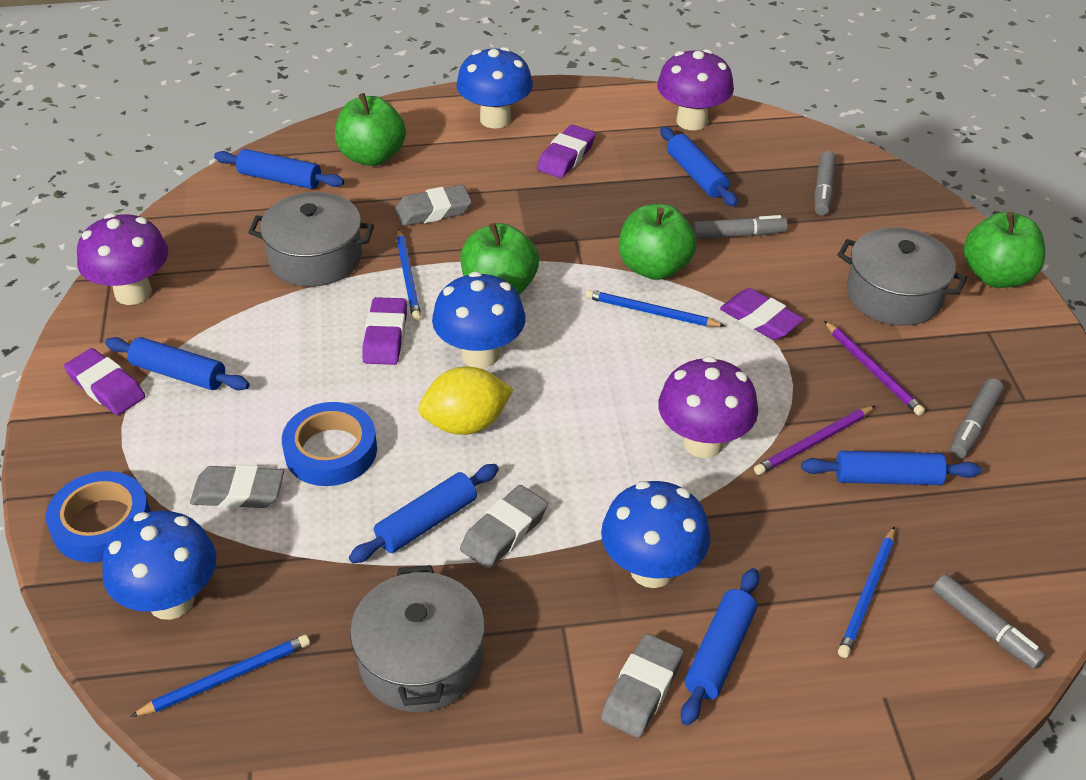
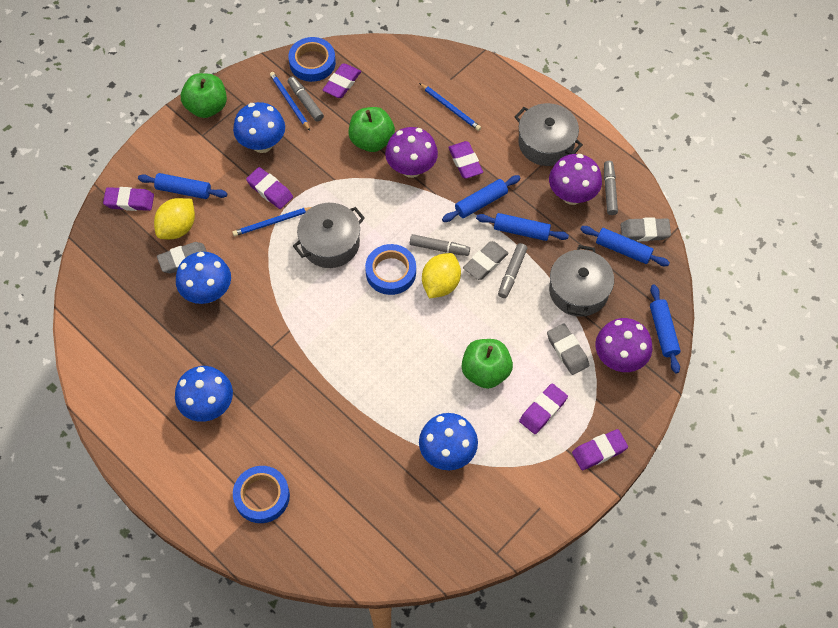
blue pencil: [130,635,310,717] [396,228,421,321] [585,290,725,327] [838,526,895,658] = 4 -> [232,207,311,236] [270,72,310,131] [419,83,481,131] = 3
blue rolling pin: [105,337,250,391] [214,149,344,189] [349,464,499,563] [660,127,738,206] [681,568,759,725] [801,451,981,485] = 6 -> [138,173,227,199] [442,175,521,222] [476,213,569,241] [580,226,670,266] [650,284,681,374] = 5
blue tape: [46,471,151,563] [282,402,377,486] = 2 -> [233,466,290,523] [288,37,336,82] [365,244,416,295] = 3
green apple: [335,93,406,166] [460,223,539,295] [619,204,697,280] [964,212,1045,288] = 4 -> [181,73,227,118] [348,107,395,152] [462,339,513,389] = 3
purple eraser: [64,348,145,415] [362,297,407,365] [537,125,595,178] [720,288,804,340] = 4 -> [103,187,154,211] [246,167,293,209] [323,63,361,98] [448,141,483,179] [519,384,568,434] [572,429,628,470] = 6
purple pencil: [754,406,875,475] [824,321,925,416] = 2 -> none = 0
yellow lemon: [418,367,514,435] = 1 -> [154,198,195,239] [422,253,461,298] = 2

